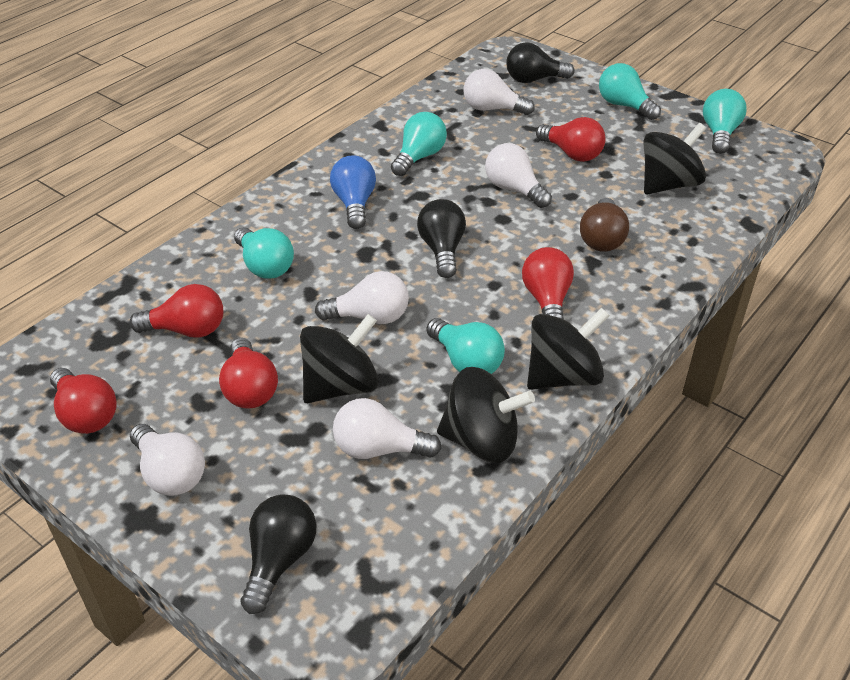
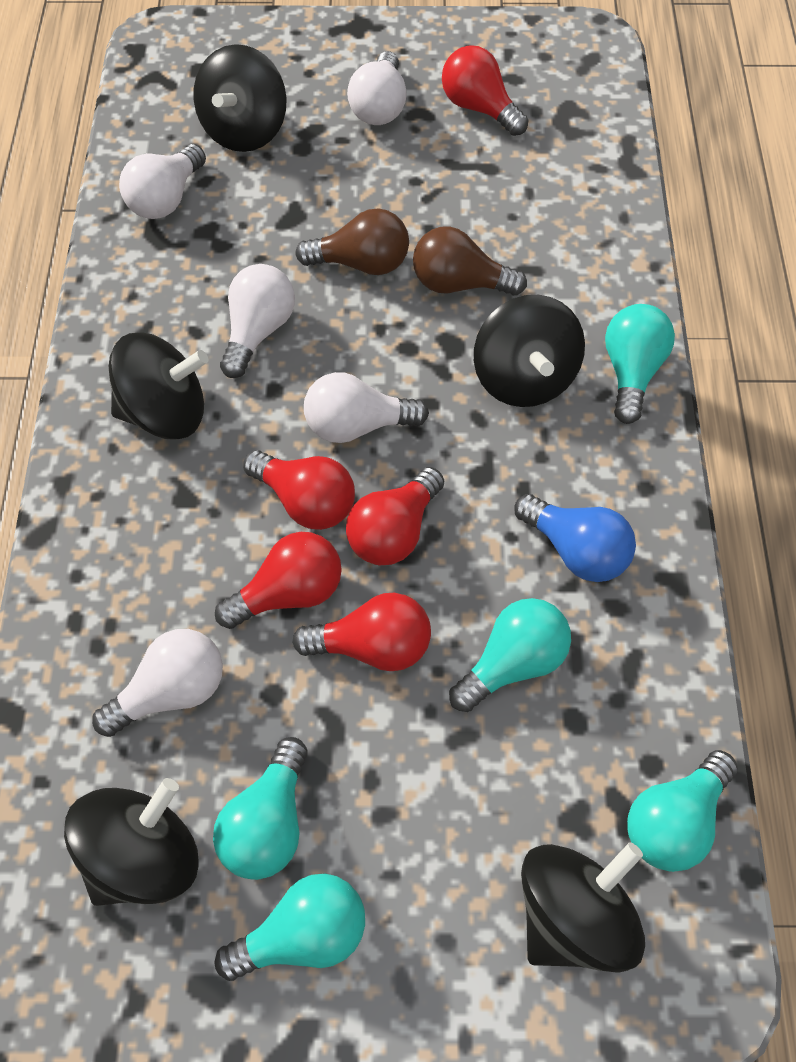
black light bulb: [241,494,316,614] [417,199,466,278] [506,42,574,83] = 3 -> none = 0
black spinning top: [300,314,378,403] [437,367,535,463] [527,308,609,390] [644,123,706,195] = 4 -> [64,778,198,906] [109,333,208,440] [194,44,287,152] [474,295,585,407] [521,842,645,973] = 5
brown light bulb: [580,198,629,252] = 1 -> [295,208,409,275] [413,226,527,296] = 2

